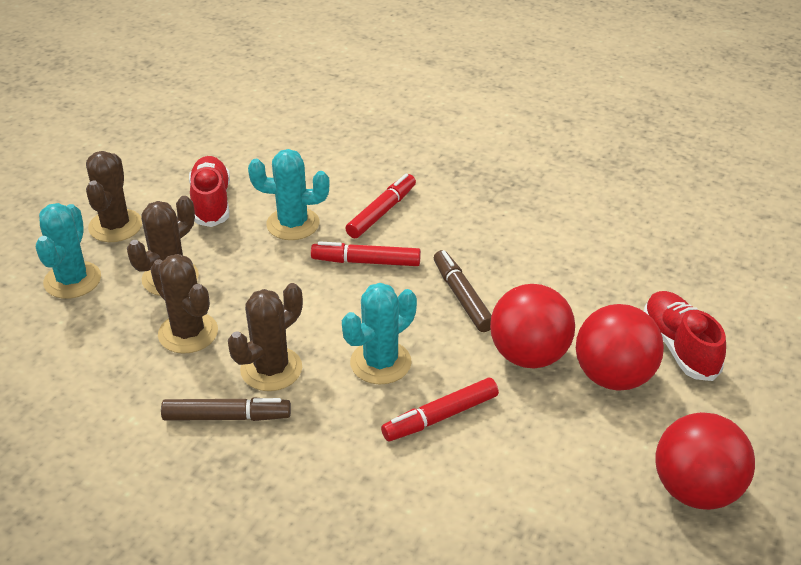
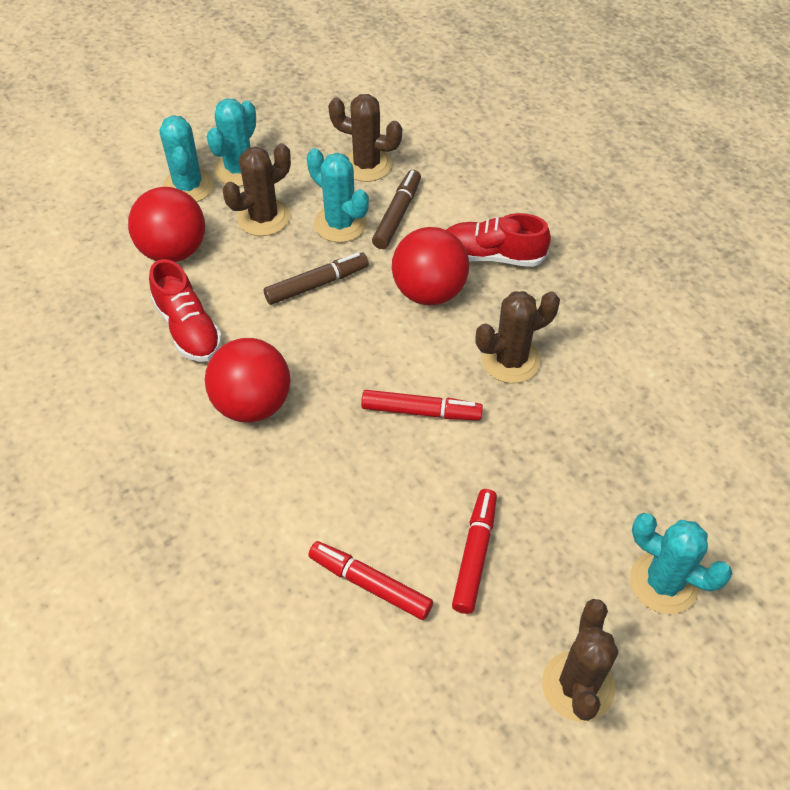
turquoise cactus: [36,203,101,299] [248,149,330,240] [342,283,417,384] = 3 -> [160,115,214,202] [207,99,256,186] [307,148,369,243] [630,513,732,614] = 4

